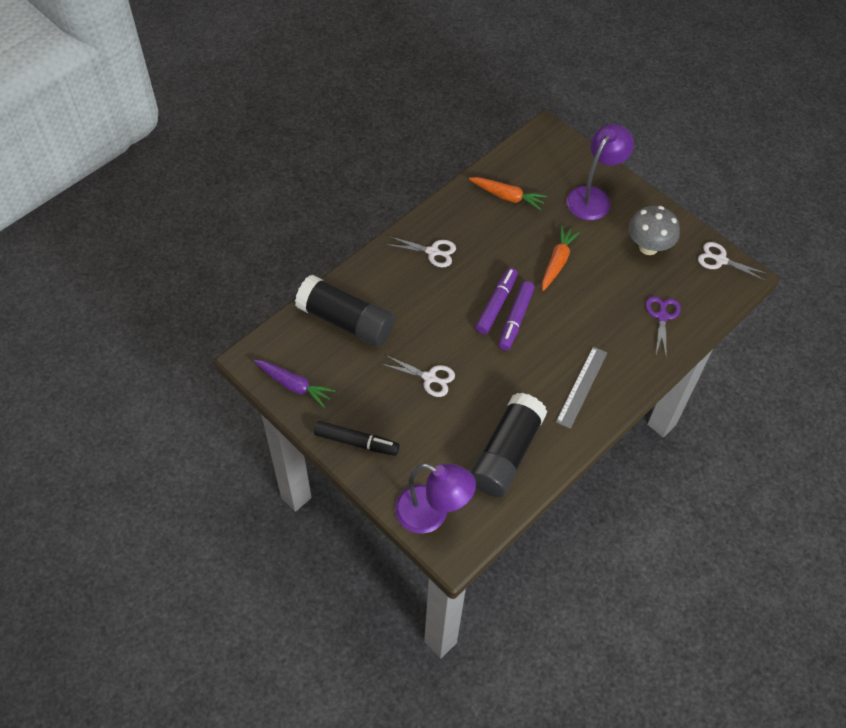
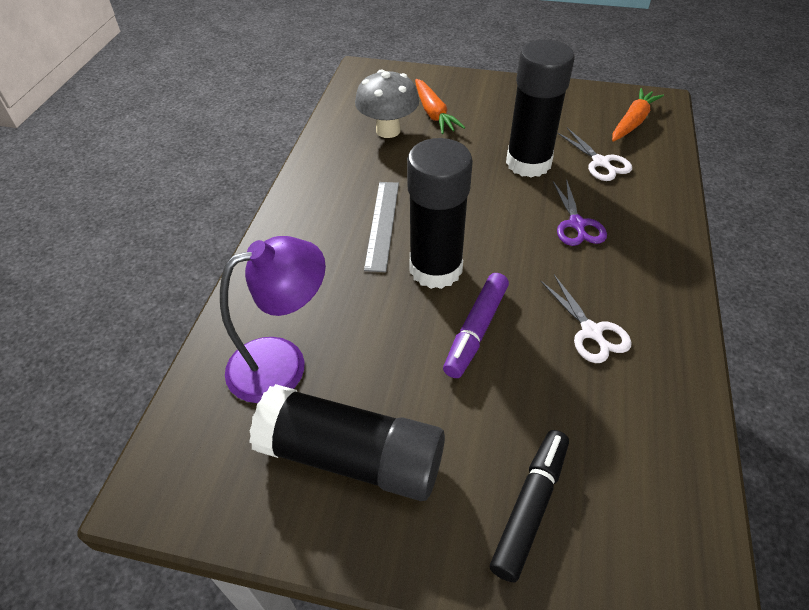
black glue stick: [295,275,395,347] [471,393,548,497] = 2 -> [249,384,445,501] [407,138,473,289] [506,40,575,177] = 3
purple carrot: [254,360,336,408] = 1 -> none = 0
purple lamp: [395,463,476,533] [566,124,634,220] = 2 -> [220,236,326,403] = 1
purple marker: [475,268,518,334] [499,281,535,351] = 2 -> [443,273,509,378] = 1
white scissors: [381,355,455,397] [386,236,456,267] [698,242,768,281] = 3 -> [540,275,632,363] [557,128,632,181] = 2

